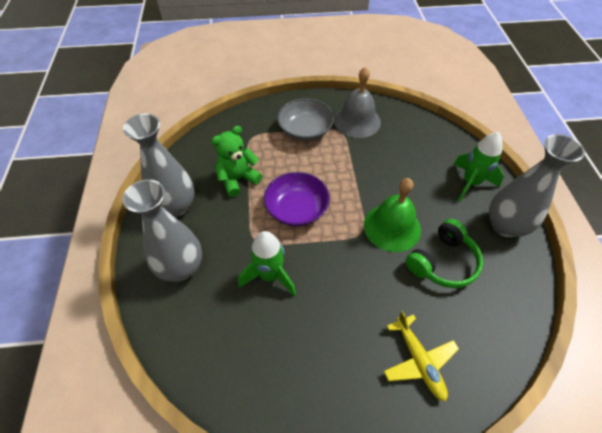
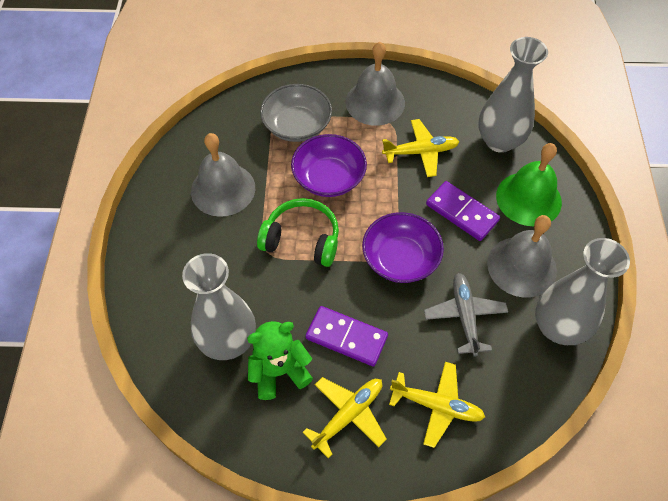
green rocket: [238,231,296,296] [453,132,504,202] = 2 -> none = 0
grey bell: [334,67,381,138] = 1 -> [191,133,255,217] [345,42,405,126] [487,215,557,298] = 3
grey plane: none = 0 -> [424,273,508,357] = 1
purple bowl: [264,172,330,226] = 1 -> [291,134,367,197] [362,212,444,283] = 2
purple domino: none = 0 -> [306,306,388,366] [426,181,500,241] = 2
yellow plane: [383,311,459,402] = 1 -> [303,377,387,458] [382,119,459,177] [389,362,485,448] = 3

